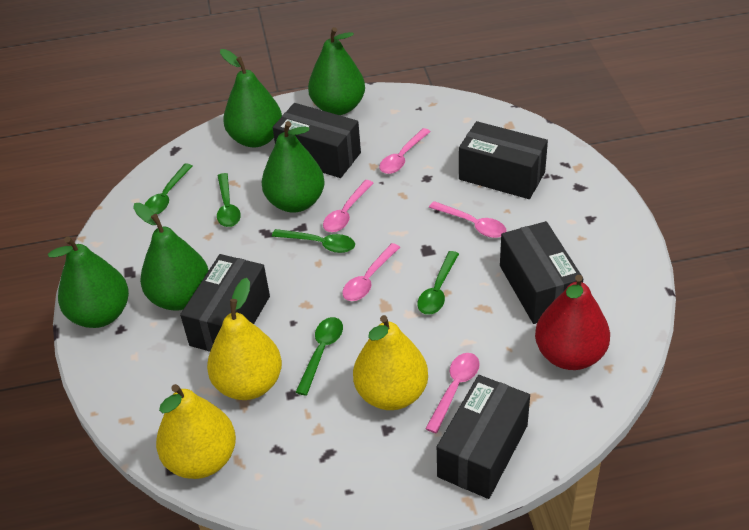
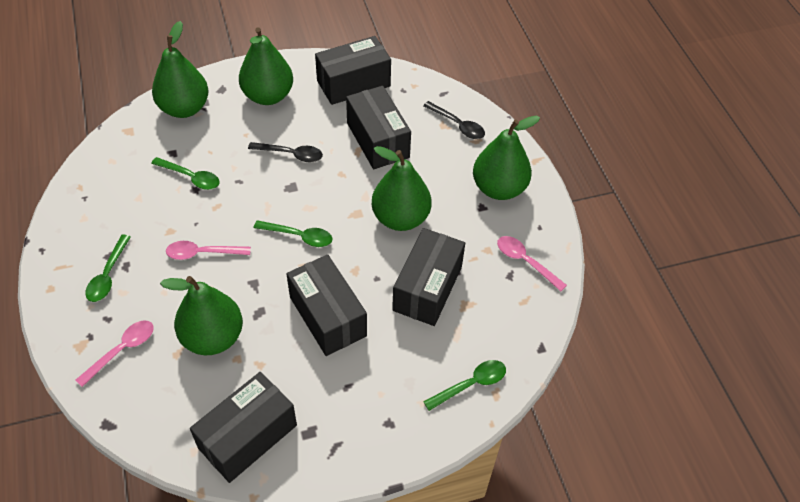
black spoon: none = 0 -> [248,142,323,163] [423,101,485,139] = 2
green spoon: [145,163,193,215] [217,173,241,227] [272,229,355,253] [296,317,343,396] [417,251,459,315] = 5 -> [85,234,131,302] [151,157,220,190] [254,220,333,247] [423,360,506,411] = 4
pink spoon: [323,180,374,232] [342,243,400,301] [379,128,431,174] [425,353,480,433] [429,201,507,238] = 5 -> [76,320,154,387] [166,241,251,260] [497,236,567,291] = 3
red pear: [535,275,610,370] = 1 -> none = 0
yellow pear: [156,384,236,479] [207,278,282,400] [353,315,428,410] = 3 -> none = 0

